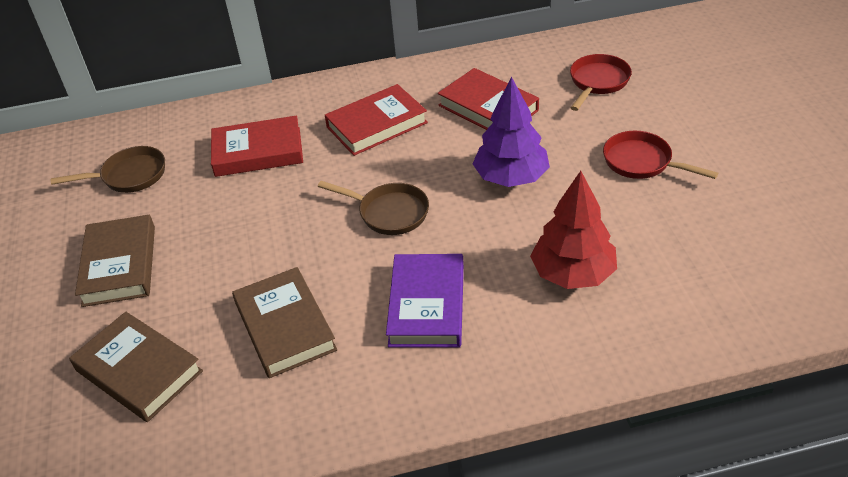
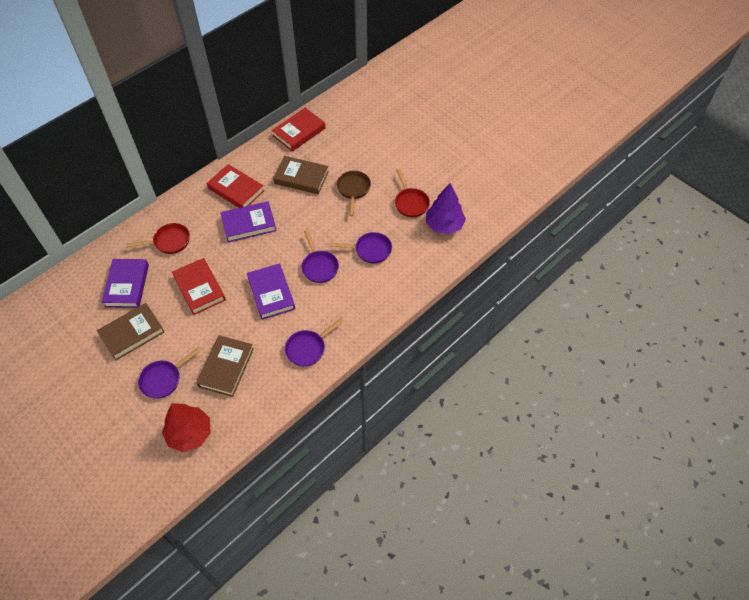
brown pan: [51,146,165,193] [318,181,429,235] = 2 -> [336,171,371,216] = 1
purple book: [386,254,464,348] = 1 -> [102,259,149,308] [220,201,277,243] [247,263,295,320] = 3
purple pan: none = 0 -> [138,347,201,399] [285,318,344,367] [302,230,339,283] [329,232,392,264] = 4

